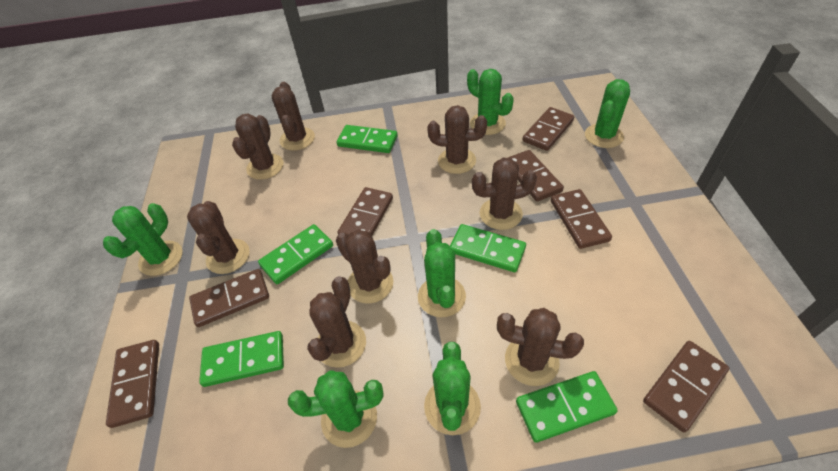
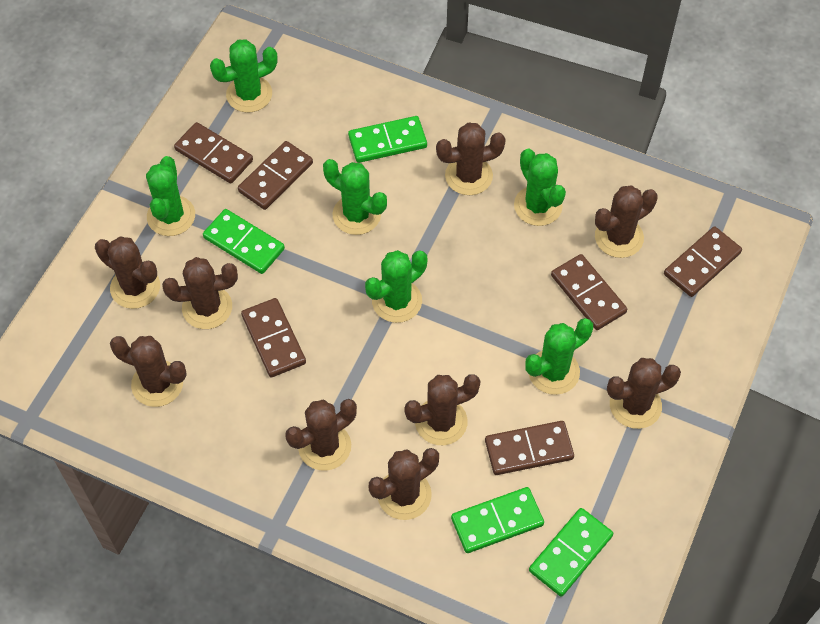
brown cactus: [187,201,250,274] [232,114,283,180] [272,82,315,151] [307,276,366,368] [336,229,393,304] [427,105,487,174] [472,158,537,230] [497,308,584,386] = 8 -> [95,236,160,309] [110,336,187,407] [162,257,238,329] [285,399,357,471] [369,448,439,520] [404,374,481,445] [436,123,506,195] [595,185,658,258] [607,358,681,429] = 9
brown domino: [106,340,159,428] [189,269,269,327] [337,187,393,236] [508,150,564,202] [522,107,574,151] [551,189,612,249] [643,341,729,432] = 7 -> [174,122,253,184] [238,141,313,210] [241,298,306,377] [485,421,574,475] [551,254,627,330] [664,226,742,297] = 6
green domino: [199,331,284,387] [258,224,333,284] [336,125,398,153] [450,224,526,272] [516,371,618,443] = 5 -> [203,209,285,274] [348,116,427,163] [451,487,544,553] [529,508,613,597] = 4

